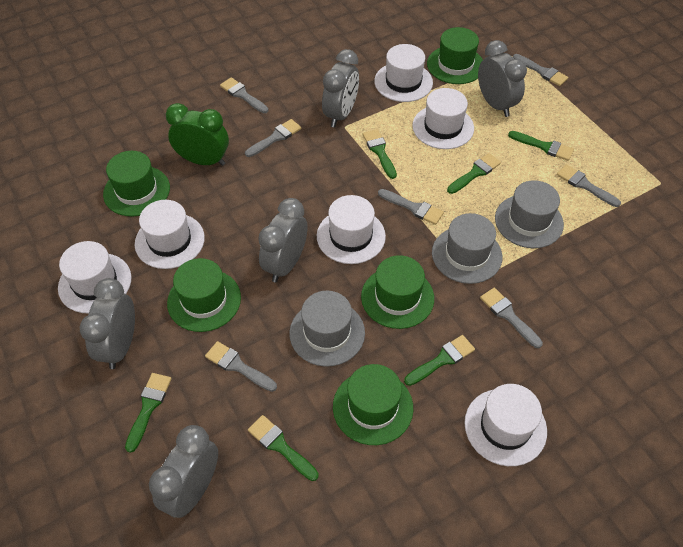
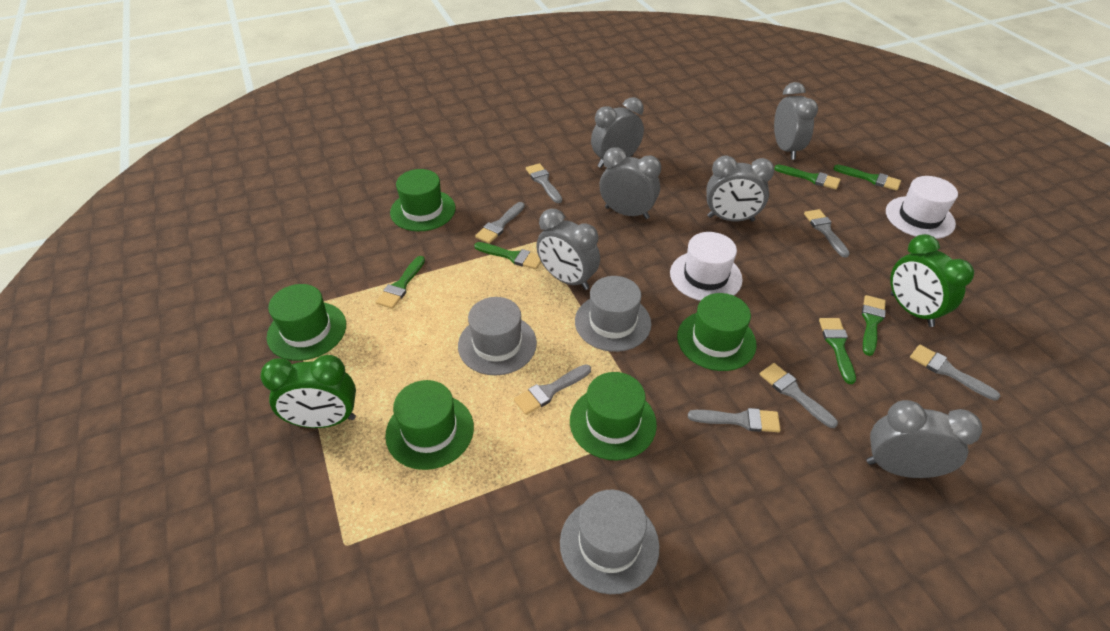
green clock: [166,103,229,166] = 1 -> [260,355,356,428] [890,234,974,327] = 2
grey clock: [80,278,135,369] [149,425,218,518] [258,198,308,283] [322,49,359,128] [478,40,527,117] = 5 -> [536,209,600,290] [591,97,644,168] [599,147,661,219] [706,155,774,221] [774,82,818,160] [867,400,982,478] = 6
white hat: [58,241,131,313] [135,200,205,269] [317,195,386,264] [374,44,433,102] [412,88,474,149] [464,384,547,466] = 6 -> [670,232,743,301] [886,176,958,239] = 2

